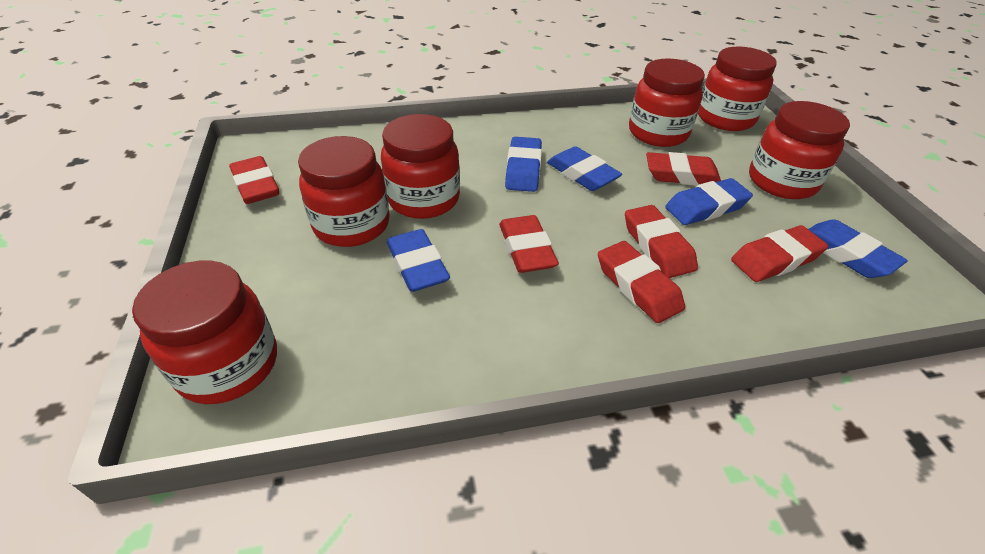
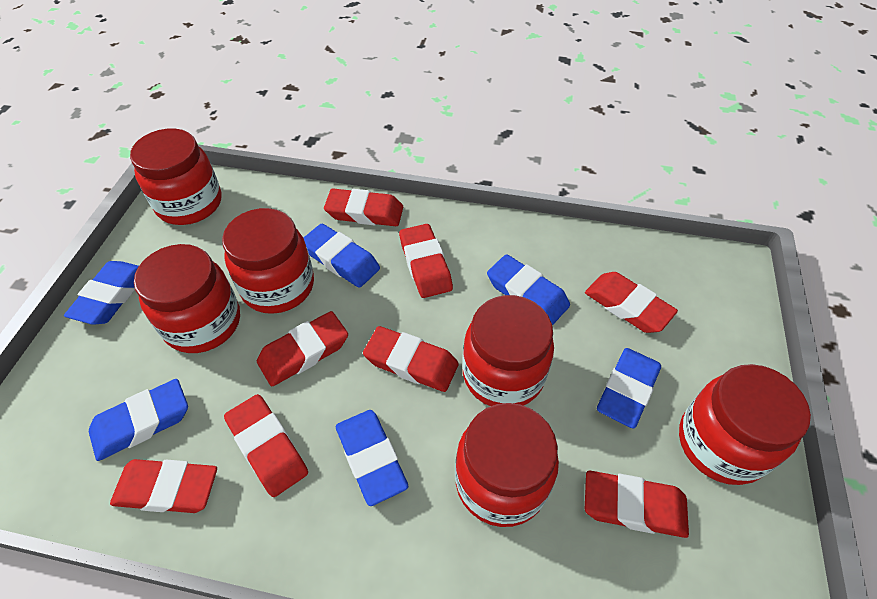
blue eraser: [387,229,450,292] [505,137,542,192] [547,146,622,191] [665,178,753,225] [808,219,908,278] = 5 -> [64,261,138,325] [89,379,188,461] [304,224,380,288] [336,410,408,506] [487,254,570,325] [597,348,661,429] = 6
red eraser: [229,156,279,204] [499,215,559,273] [598,241,685,323] [625,205,698,278] [646,152,721,186] [731,225,828,282] = 6 -> [110,459,217,513] [224,394,308,497] [257,311,348,386] [324,189,403,226] [363,326,459,392] [399,224,453,298] [585,272,678,333] [585,471,689,538] = 8

